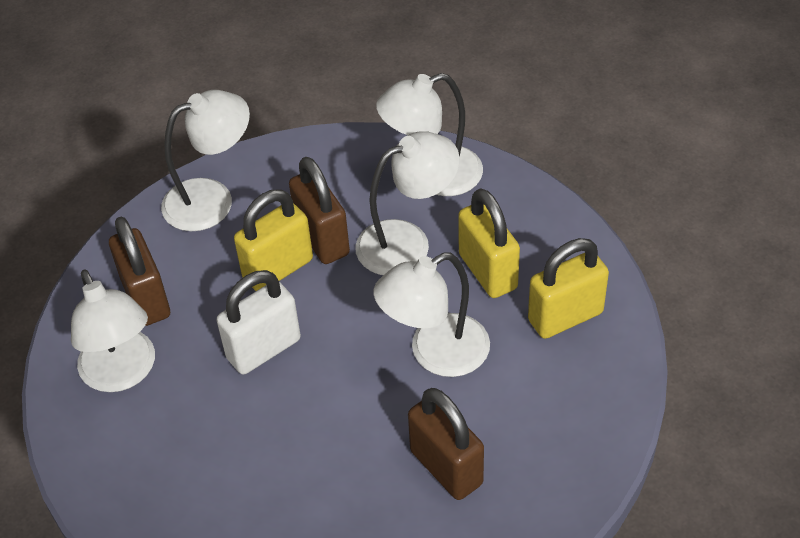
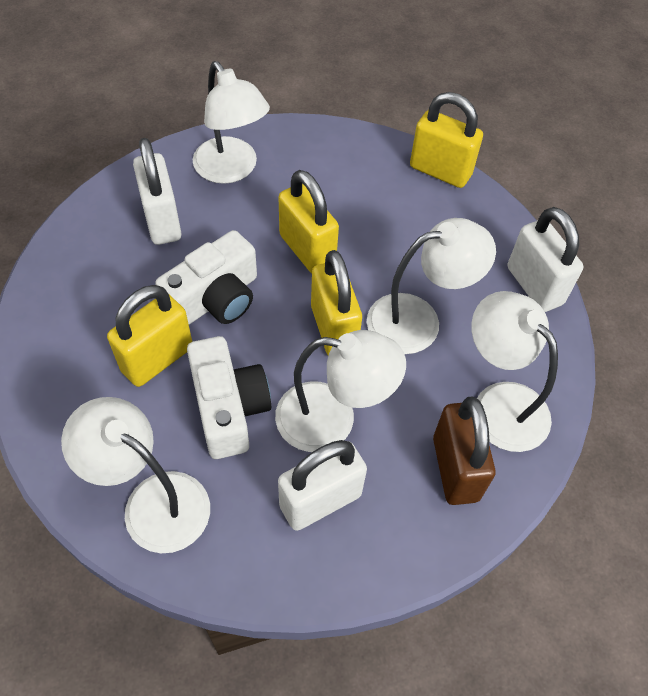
brown padlock: [109,217,170,326] [289,157,350,264] [408,388,484,500] = 3 -> [433,397,496,505] = 1
white camera: none = 0 -> [155,230,257,325] [187,336,271,459] = 2
white padlock: [216,270,301,375] = 1 -> [133,138,182,245] [278,440,367,531] [508,207,584,312] = 3
yellow padlock: [234,189,313,291] [458,188,520,298] [528,238,609,339] = 3 -> [107,285,192,387] [279,170,339,273] [311,250,362,356] [410,92,483,188] = 4

